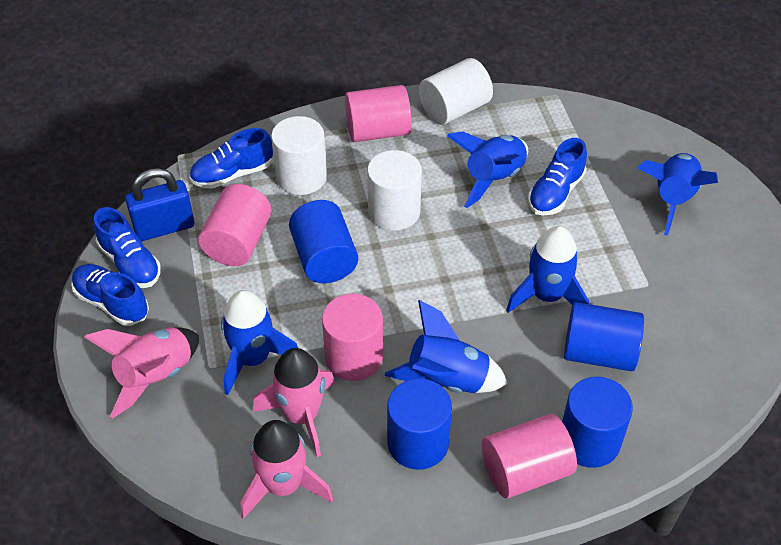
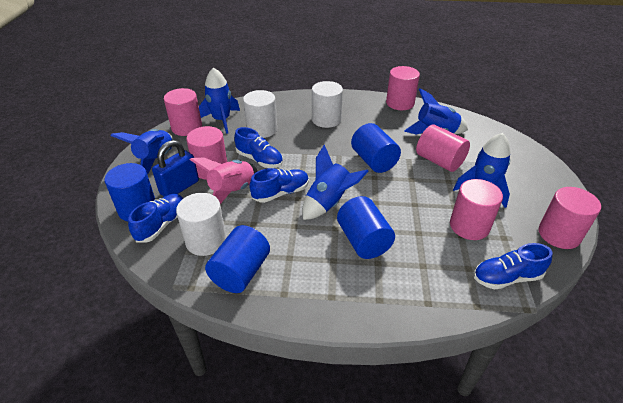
pink cylinder: [198,184,272,266] [322,294,383,381] [345,85,412,142] [482,414,577,498] = 4 -> [164,88,202,136] [186,126,227,180] [386,66,420,110] [416,125,470,172] [450,179,503,240] [539,187,601,249] = 6
pink rocket: [84,327,199,418] [241,420,333,519] [253,348,335,457] = 3 -> [190,158,258,204] = 1

